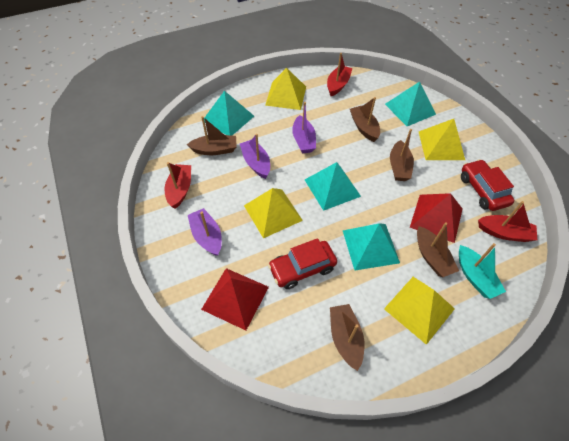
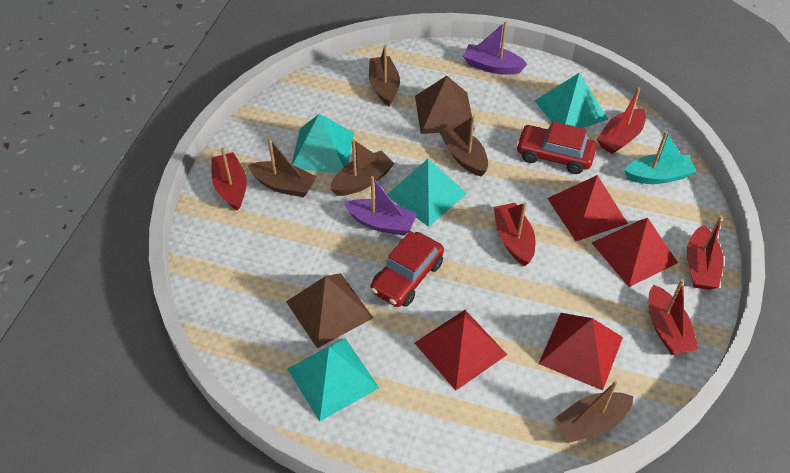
brown pyramid: none = 0 -> [286,273,373,348] [415,76,475,134] = 2
purple boat: [188,208,222,256] [240,134,270,179] [292,102,316,153] = 3 -> [344,176,417,235] [463,21,527,75] = 2
red boat: [164,162,191,209] [327,53,353,96] [478,201,537,242] = 3 -> [212,148,247,211] [493,202,536,266] [597,87,646,154] [648,279,699,355] [687,215,724,290] = 5
red pyramid: [201,268,269,330] [410,193,463,243] = 2 -> [415,310,507,390] [539,313,623,390] [547,175,628,241] [592,218,678,287] = 4
yellow pyramid: [244,188,303,238] [265,68,306,110] [384,277,455,345] [419,119,465,160] = 4 -> none = 0

